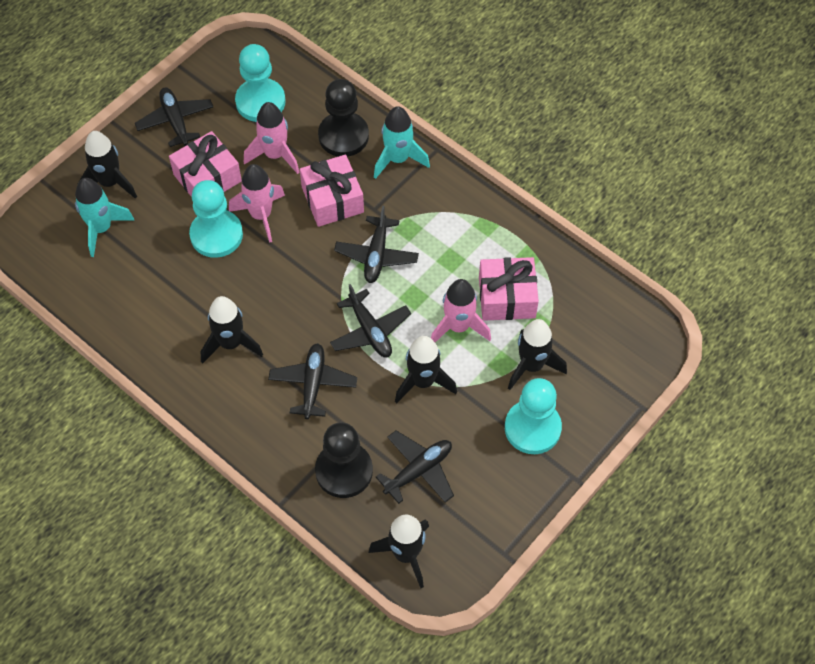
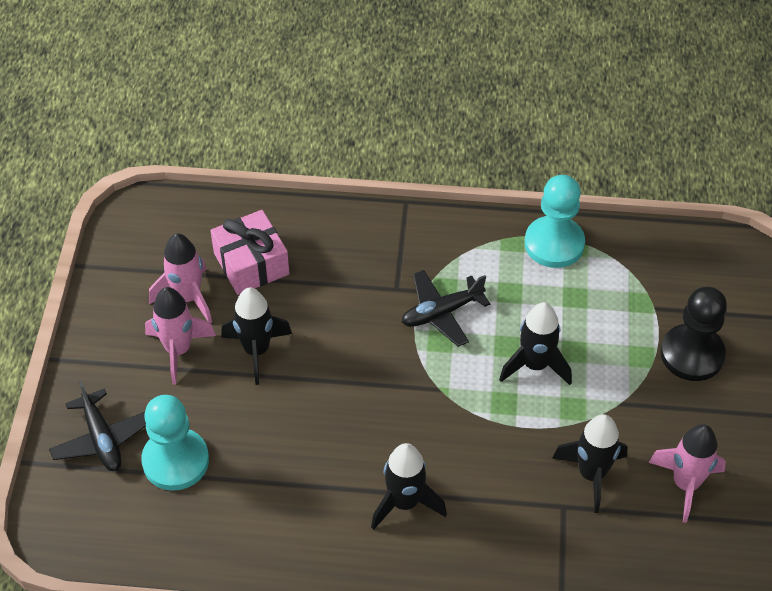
black pawn: [315,422,373,498] [318,79,369,157] = 2 -> [661,287,727,381] = 1
black plane: [135,87,214,147] [268,343,357,419] [330,284,411,358] [334,205,419,283] [376,431,454,504] = 5 -> [49,381,146,471] [402,270,490,347] = 2
black rocket: [78,131,137,199] [201,296,263,364] [368,515,429,588] [395,336,457,403] [508,319,567,390] = 5 -> [221,288,292,385] [371,443,447,530] [499,302,572,385] [552,414,628,513] = 4
pink gift: [169,131,242,197] [300,155,364,227] [479,257,539,321] = 3 -> [210,210,290,295] = 1
turquoise pawn: [189,180,243,258] [235,44,286,122] [505,378,562,454] = 3 -> [141,395,209,491] [525,175,585,268] = 2
turquoise rocket: [75,178,134,257] [374,106,430,179] = 2 -> none = 0

